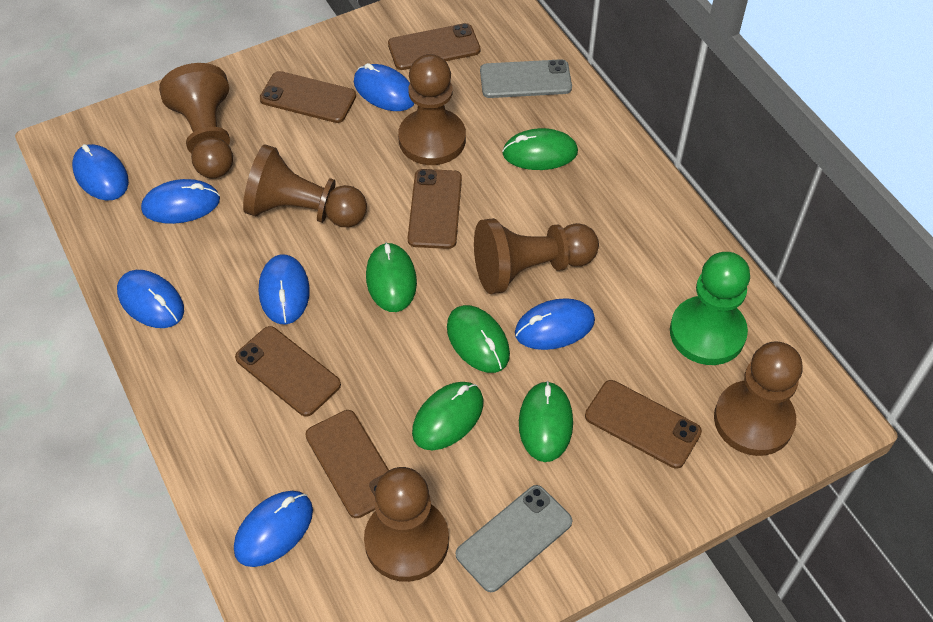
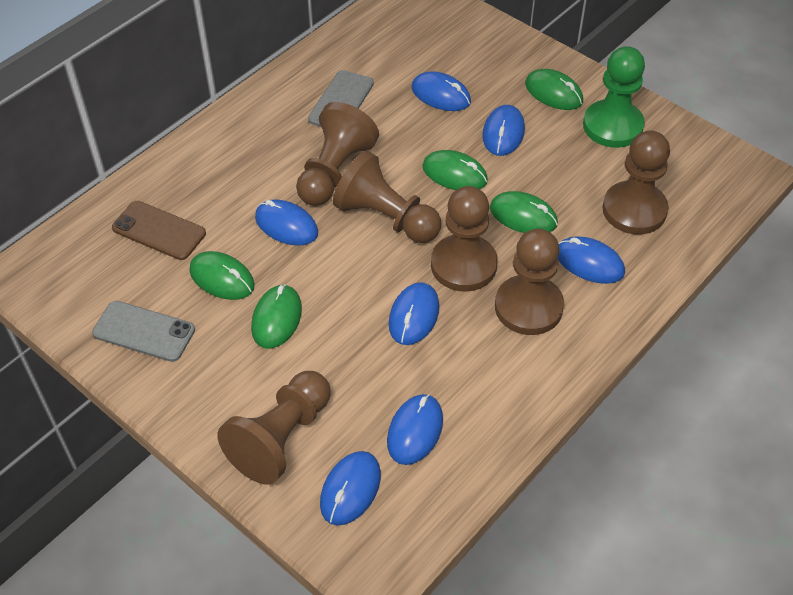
brown phone: [235,326,341,417] [260,71,356,123] [305,410,389,518] [388,23,480,70] [408,169,462,249] [585,380,702,469] = 6 -> [112,201,206,260] = 1

